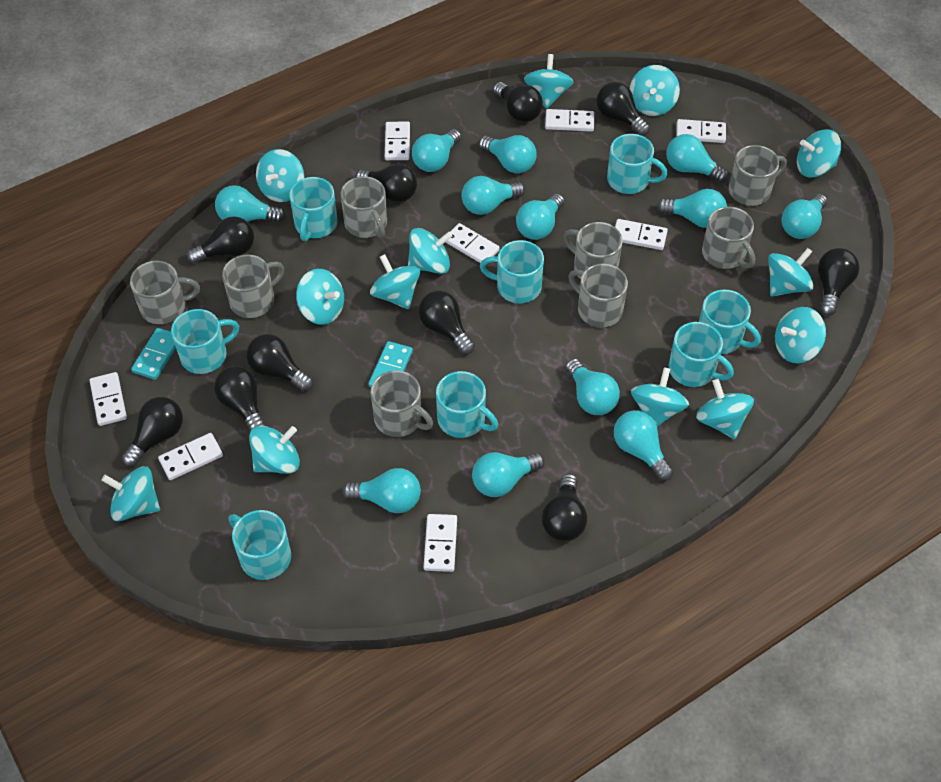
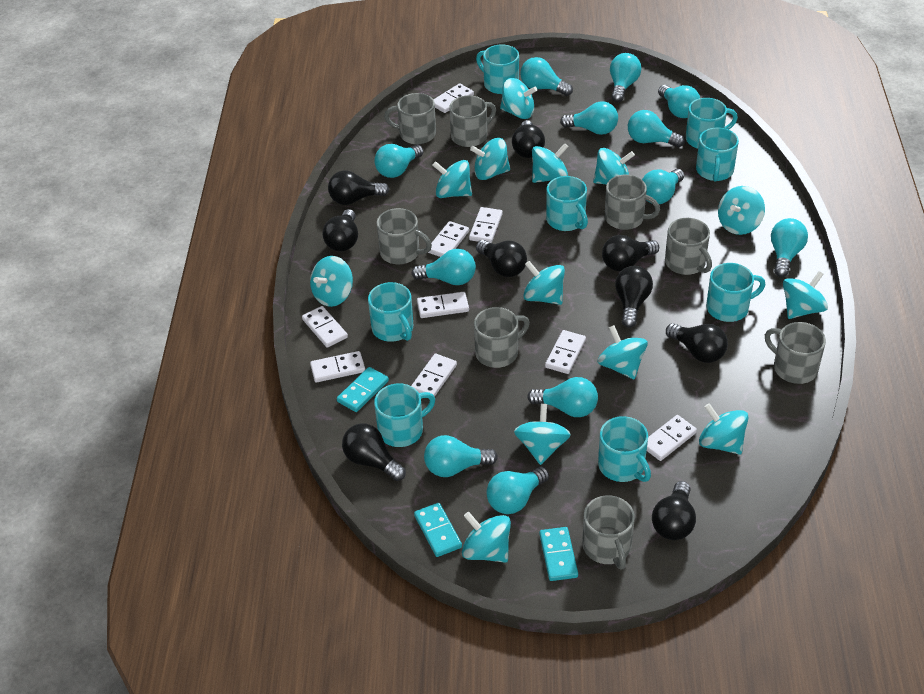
black light bulb: [122,397,183,467] [187,217,254,264] [214,366,266,430] [246,334,313,391] [356,163,417,202] [418,291,475,354] [493,82,543,122] [542,474,587,541] [596,82,650,136] [818,248,860,316] = 10 -> [322,209,358,252] [328,170,389,205] [342,423,406,481] [476,240,527,277] [512,120,545,158] [602,235,659,271] [615,266,653,328] [652,481,696,540] [666,323,728,363] = 9
turquoise domino: [131,328,176,380] [368,341,413,387] = 2 -> [337,367,389,412] [414,503,462,557] [539,527,578,581] = 3
white domino: [90,372,127,426] [158,433,223,480] [385,122,410,160] [424,514,457,572] [446,223,500,263] [545,109,594,132] [615,219,668,250] [676,119,726,143] = 8 -> [302,306,348,348] [310,351,365,382] [411,354,457,397] [417,292,469,318] [428,221,469,257] [433,83,474,113] [469,207,503,243] [545,330,586,374] [647,415,697,461] = 9

